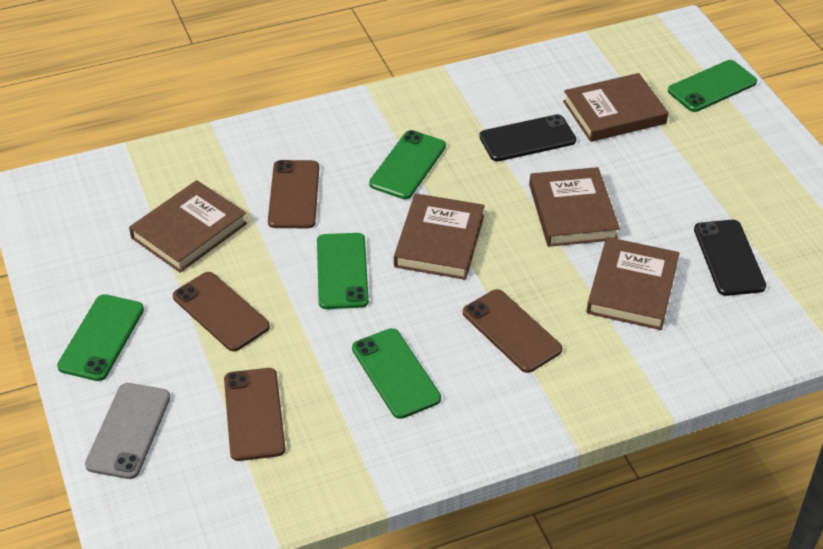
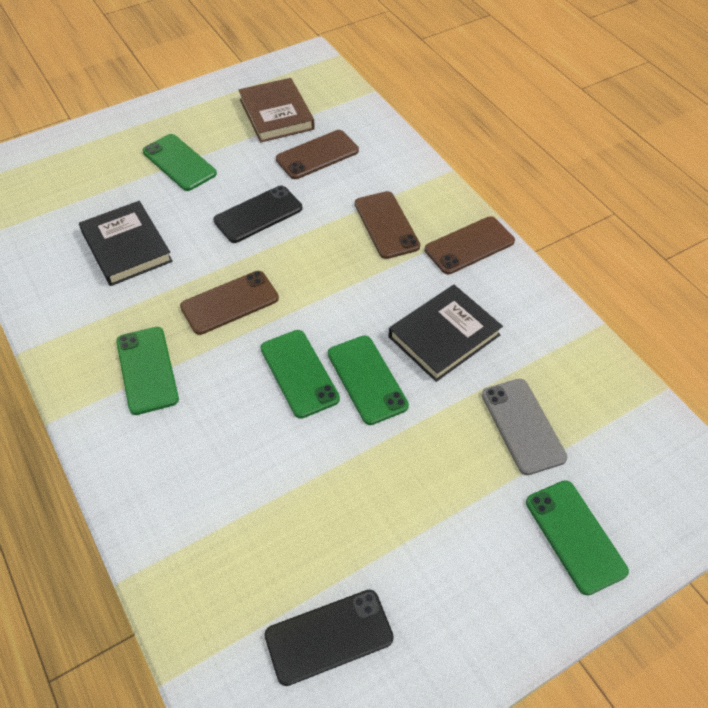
black book: none = 0 -> [79,201,173,286] [389,285,503,382] = 2
brown book: [129,180,247,273] [394,193,485,280] [529,167,620,247] [563,73,669,142] [587,237,679,330] = 5 -> [239,78,315,143] = 1

